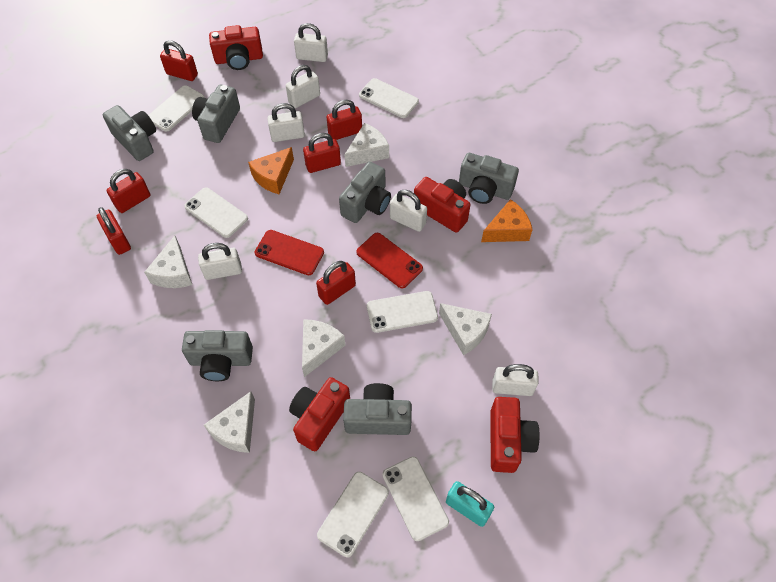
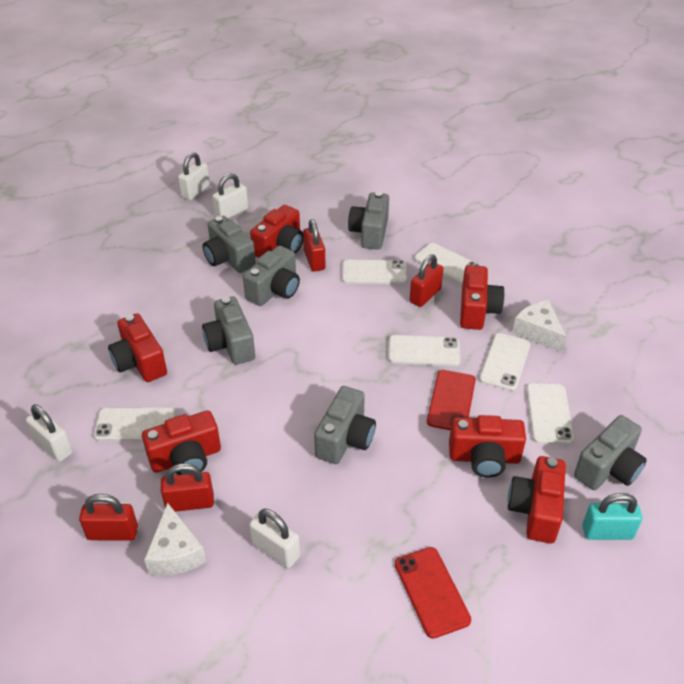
orange cheese: [248,147,294,194] [481,199,533,242] = 2 -> none = 0
red camera: [209,25,263,70] [289,377,350,451] [414,177,470,233] [490,397,540,473] = 4 -> [108,313,167,382] [142,410,221,475] [250,205,303,258] [449,415,526,478] [460,265,505,330] [508,456,566,544] = 6
red padlock: [97,207,131,255] [106,169,150,213] [160,40,198,81] [303,133,341,173] [316,261,356,305] [327,100,362,140] = 6 -> [79,494,138,541] [161,463,214,512] [303,219,325,272] [410,254,443,307] = 4
white cheese: [144,235,192,288] [204,391,255,453] [302,319,345,377] [344,123,389,167] [439,303,492,355] = 5 -> [144,503,206,576] [512,300,566,352] = 2
white padlock: [198,243,242,280] [267,103,305,142] [286,65,320,108] [294,23,328,62] [390,190,427,232] [492,364,538,396] = 6 -> [26,405,73,462] [178,152,210,200] [212,173,248,218] [249,509,300,568] = 4

